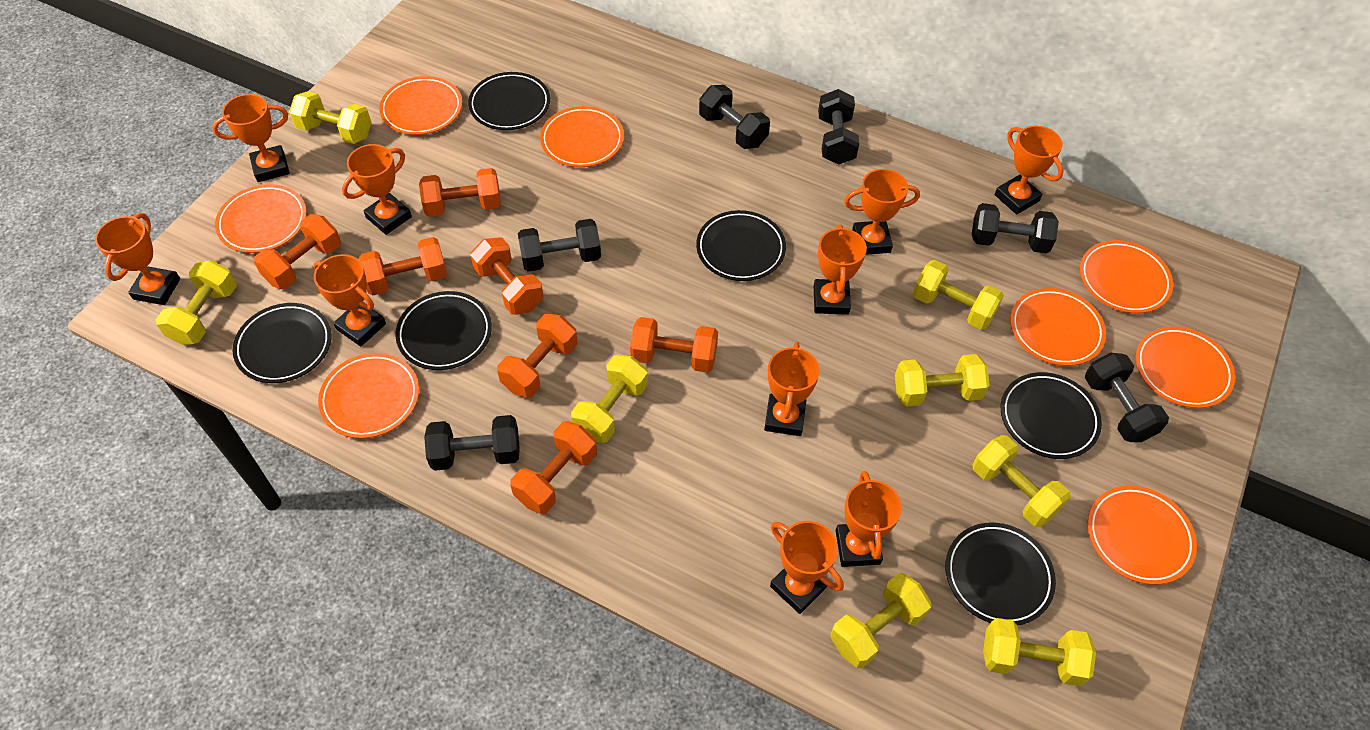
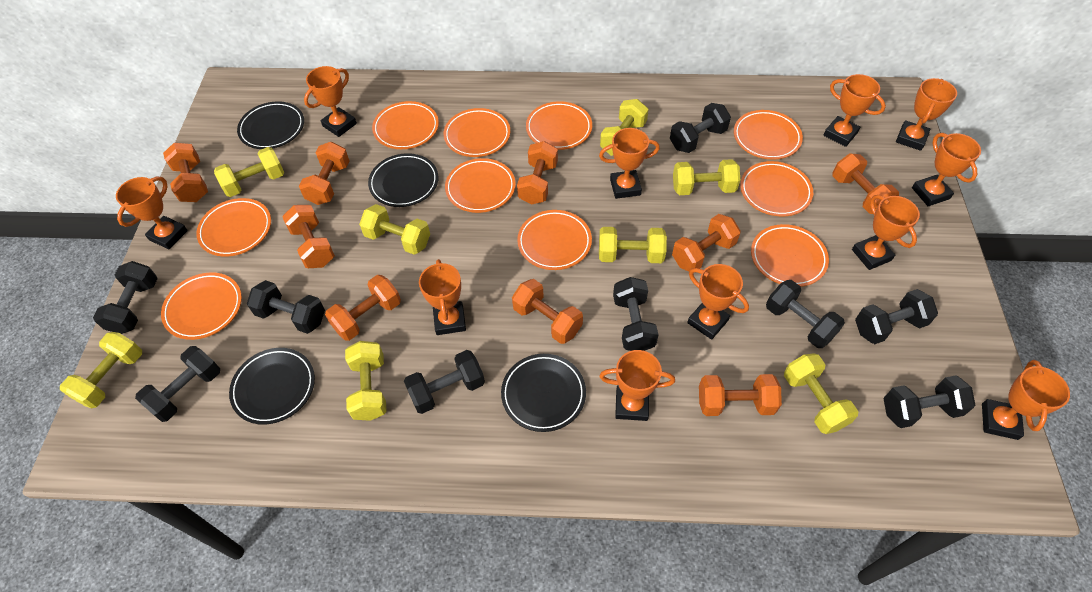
black dumbbell: [424,415,520,471] [518,219,601,272] [699,85,770,149] [818,89,859,165] [972,203,1059,254] [1085,353,1169,442] = 6 -> [93,261,158,334] [135,346,220,422] [247,280,325,334] [404,350,485,414] [613,277,658,351] [670,103,731,153] [766,280,845,348] [855,289,938,344] [883,375,975,428] = 9
black plate: [233,303,331,383] [395,291,492,370] [468,72,550,130] [696,210,786,281] [945,523,1056,626] [1001,372,1102,459] = 6 -> [229,348,315,425] [237,101,304,149] [368,153,438,207] [501,354,586,432] = 4
orange dumbbell: [253,214,341,289] [359,237,447,295] [419,168,501,217] [470,238,544,315] [497,314,578,398] [510,421,597,514] [630,317,718,373] = 7 -> [163,143,208,202] [282,205,335,268] [299,142,349,205] [325,275,401,341] [512,279,583,344] [517,141,558,205] [672,214,741,272] [699,374,782,416] [832,153,899,214] = 9
orange plate: [215,184,307,253] [318,353,419,439] [379,76,462,135] [540,106,624,167] [1010,288,1106,366] [1080,240,1173,313] [1088,485,1197,585] [1136,326,1235,408] = 8 -> [161,273,242,340] [196,198,271,257] [372,101,439,149] [444,108,510,157] [445,158,516,213] [517,210,592,270] [526,101,592,150] [734,110,803,159] [740,161,813,216] [751,224,829,287] = 10
orange trophy: [95,213,180,305] [212,94,290,182] [314,254,386,347] [342,144,412,235] [764,342,820,436] [770,521,844,614] [814,225,867,315] [836,471,902,567] [844,169,920,255] [995,126,1063,215] = 10 -> [116,176,188,250] [304,66,357,137] [419,259,466,335] [599,128,660,199] [599,350,675,421] [687,264,749,340] [824,74,886,147] [852,195,920,270] [896,78,957,151] [912,133,981,206] [982,360,1070,440] = 11

